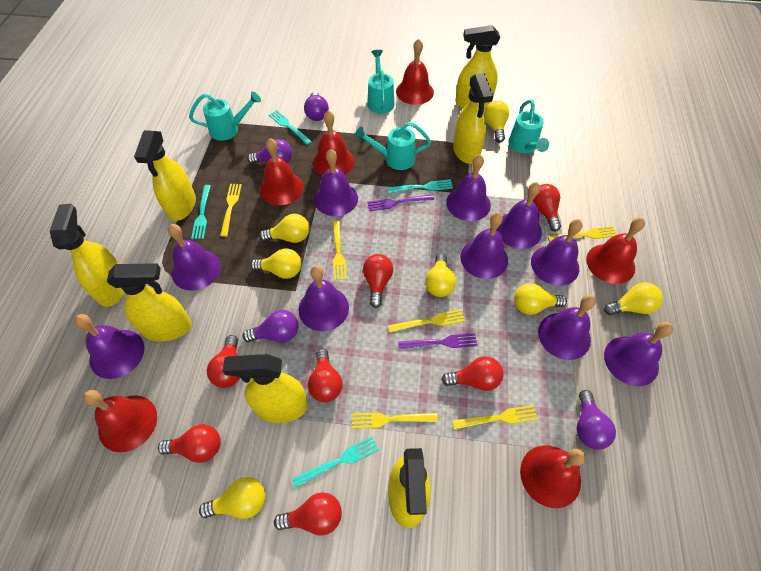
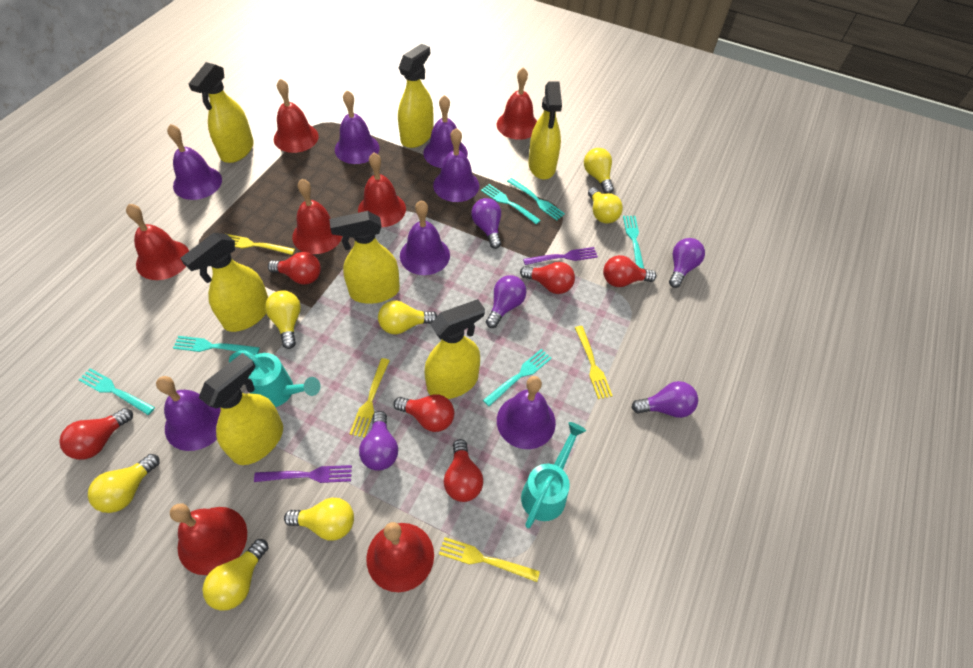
purple bell: [74,314,144,379] [168,224,221,291] [298,265,349,331] [314,149,358,216] [446,154,491,221] [460,212,508,279] [496,182,542,249] [531,219,583,286] [538,295,596,360] [604,322,673,386] = 10 -> [156,376,221,451] [167,124,222,200] [335,90,379,164] [400,200,450,275] [423,95,468,168] [433,128,479,202] [497,376,556,449] = 7
purple light bulb: [243,310,298,342] [247,139,292,164] [304,92,329,121] [577,390,616,450] = 4 -> [359,411,398,471] [471,198,501,249] [486,275,526,328] [631,381,698,418] [669,238,705,288] = 5
red bell: [83,390,157,452] [260,138,303,205] [313,110,355,176] [396,39,434,105] [520,445,585,508] [586,217,645,284] = 6 -> [126,204,189,280] [170,504,247,575] [274,79,319,153] [292,179,342,254] [358,153,406,227] [366,522,434,592] [497,67,537,140] = 7
red light bulb: [158,424,221,463] [207,335,240,388] [274,492,342,536] [308,349,343,402] [363,254,393,308] [441,356,504,391] [533,184,561,231] = 7 -> [59,408,133,460] [268,252,321,284] [394,395,454,432] [444,439,483,502] [520,262,575,294] [603,255,656,287] = 6
turquoise fork: [191,185,211,239] [269,110,312,145] [292,437,379,488] [387,179,453,193] = 4 -> [78,368,155,415] [173,336,260,355] [481,184,541,224] [483,349,552,406] [507,178,565,220] [623,216,644,269] = 6
turquoise watering can: [189,91,261,141] [355,122,431,170] [367,50,394,114] [508,99,549,153] = 4 -> [229,351,320,407] [521,422,586,528] = 2
yellow fork: [220,184,242,237] [332,221,347,280] [352,412,438,429] [388,309,465,333] [452,405,538,430] [548,226,617,242] = 6 -> [227,234,295,255] [350,358,390,438] [439,537,540,582] [575,326,613,399] = 4

